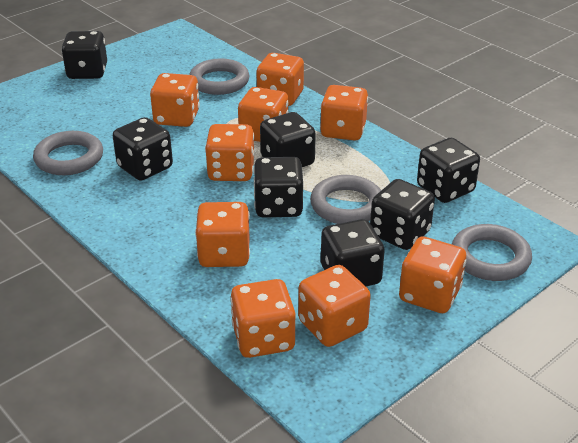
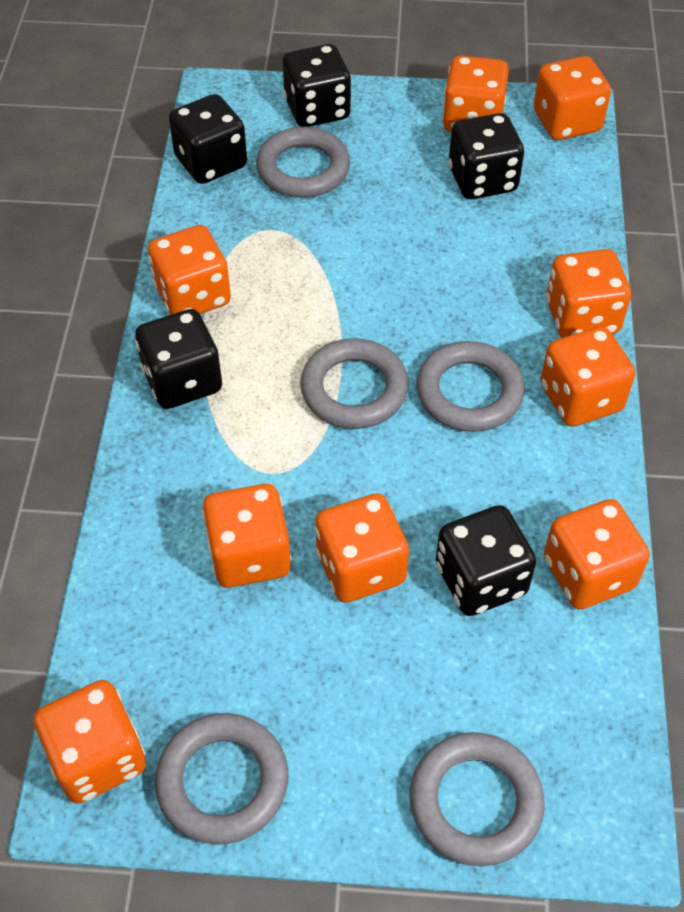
black dice: [61,31,107,79] [113,117,173,181] [253,157,303,218] [260,112,316,167] [321,219,385,286] [370,179,435,250] [417,138,480,203] = 7 -> [135,309,222,409] [169,94,247,184] [283,44,351,127] [436,505,536,616] [449,113,524,199] = 5
grey ring: [33,131,103,175] [189,59,250,95] [310,175,381,224] [452,224,532,281] = 4 -> [155,713,288,845] [256,127,350,198] [300,338,409,429] [410,732,545,866] [416,341,525,432] = 5

